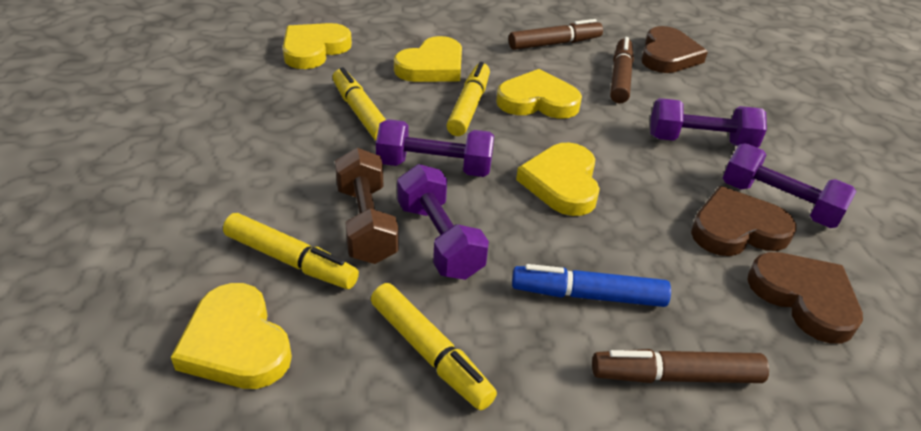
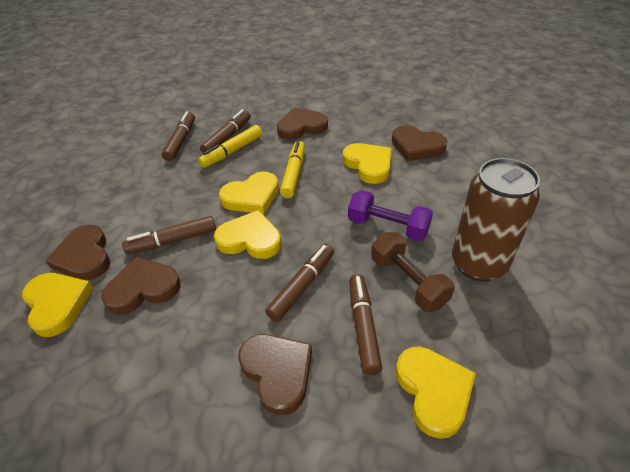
blue marker: [512,264,671,307] = 1 -> none = 0
brown can: none = 0 -> [452,158,540,282] = 1
brown heart: [641,26,708,73] [691,186,797,256] [747,252,863,344] = 3 -> [45,225,110,280] [101,257,181,315] [238,334,312,415] [277,107,328,140] [392,125,448,161] = 5
brown marker: [509,19,603,50] [592,349,769,383] [610,37,634,103] = 3 -> [122,216,216,254] [162,111,195,161] [200,109,251,153] [265,244,334,322] [349,274,382,375] = 5
purple dumbbell: [376,119,494,177] [397,164,489,280] [650,98,767,148] [723,143,856,228] = 4 -> [348,190,433,241] = 1
yellow marker: [223,213,359,289] [333,67,386,141] [371,283,497,410] [447,62,490,136] = 4 -> [198,125,262,168] [280,140,305,198] = 2

